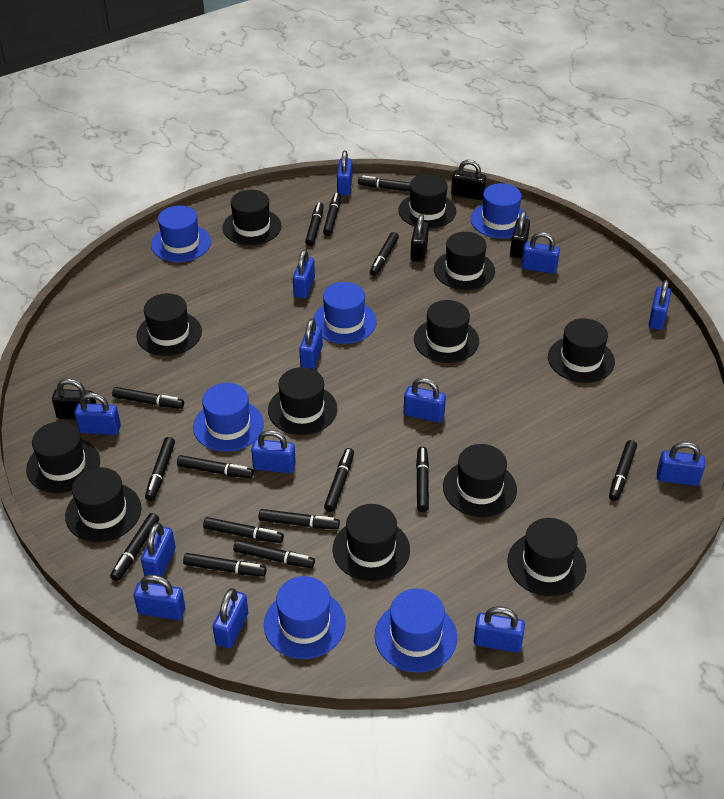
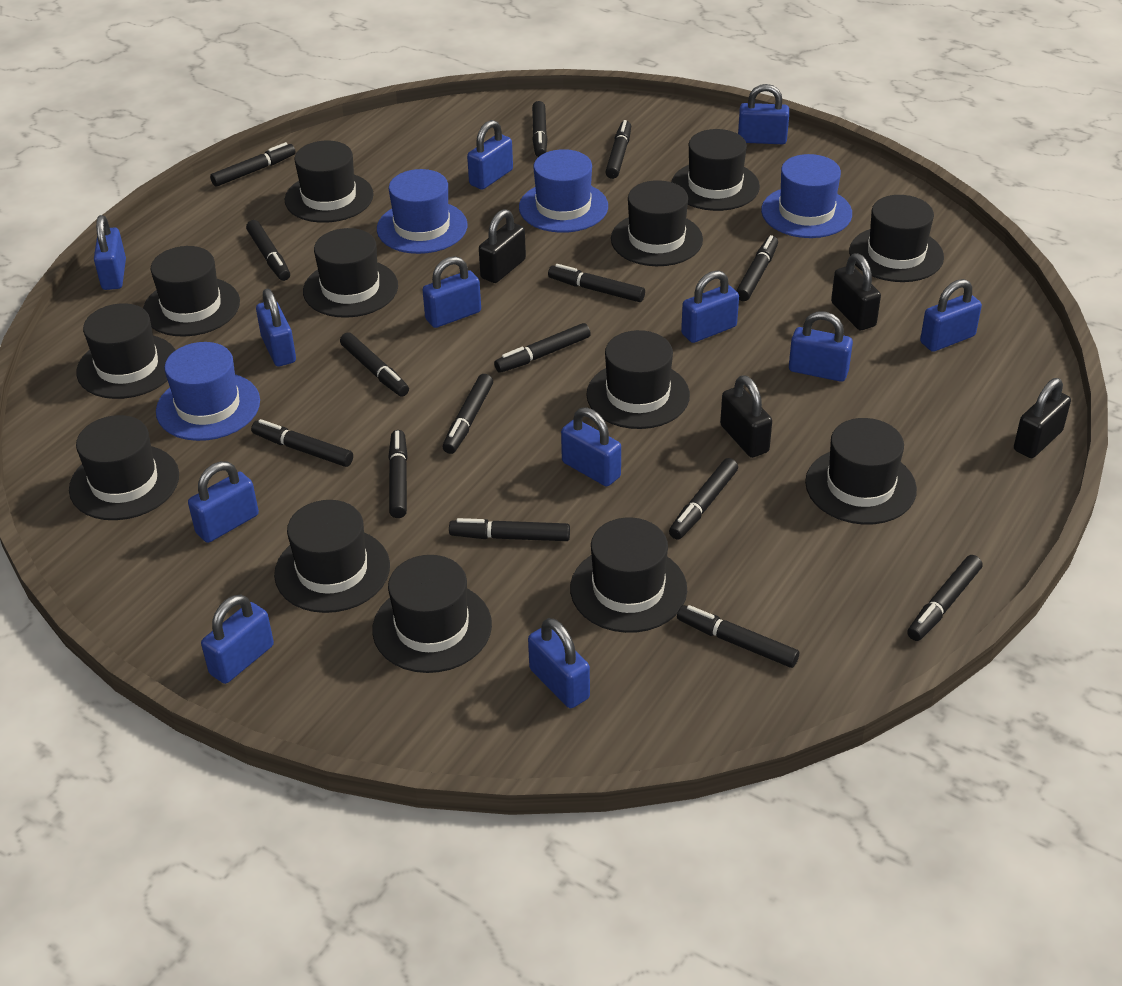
black hat: [26,422,100,493] [65,467,142,542] [136,293,202,356] [223,190,282,245] [268,367,337,435] [333,504,410,581] [398,174,456,229] [414,300,479,363] [434,232,495,290] [443,444,517,517] [507,518,586,596] [548,318,615,383] = 12 -> [69,415,179,520] [76,303,176,399] [143,246,240,337] [274,500,390,613] [285,141,373,223] [303,228,398,318] [372,555,492,673] [570,517,687,633] [586,330,690,429] [611,180,703,266] [672,129,760,211] [805,418,917,525] [849,195,944,282] = 13
blue hat: [151,205,211,262] [193,383,264,452] [264,576,346,659] [313,282,377,344] [375,589,457,673] [471,183,529,239] = 6 -> [156,342,260,441] [377,169,467,254] [519,149,608,233] [761,154,852,238] = 4
blue padlock: [74,393,121,435] [133,575,185,620] [141,523,176,577] [213,588,248,649] [251,430,296,473] [293,249,315,298] [299,318,323,370] [337,150,352,196] [404,378,446,423] [474,606,525,653] [521,232,560,274] [649,280,671,330] [657,442,705,486] = 13 -> [94,215,126,290] [188,461,259,543] [201,594,274,684] [256,289,296,366] [423,256,481,328] [467,120,513,190] [528,618,590,708] [561,407,621,486] [681,270,739,343] [738,84,789,144] [789,311,853,382] [920,279,982,352] = 12

